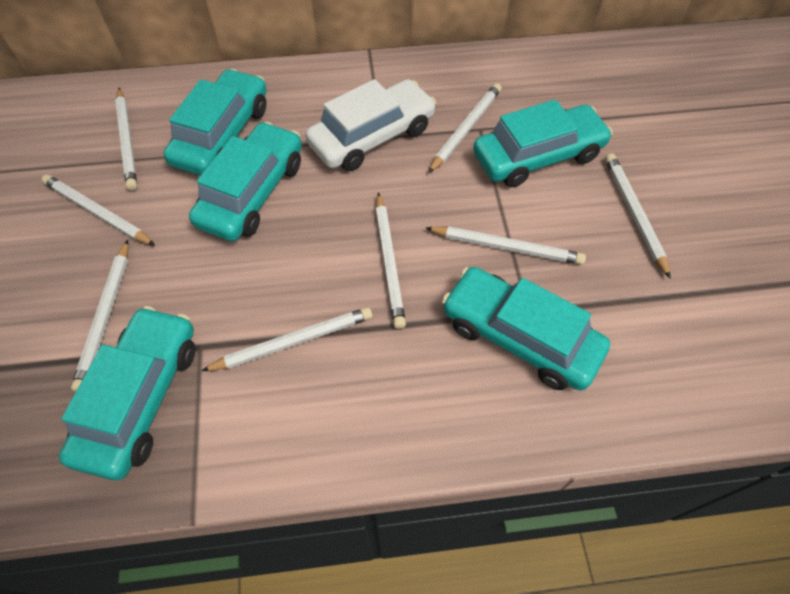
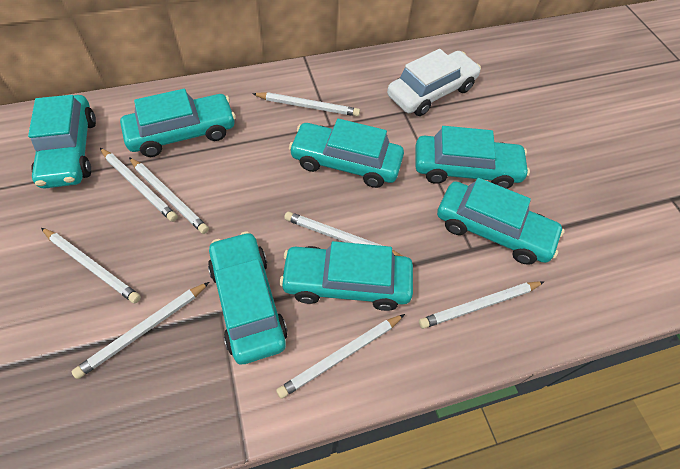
turquoise car: [59,306,195,480] [163,69,266,176] [189,122,302,241] [442,267,610,391] [473,100,613,187] = 5 -> [28,95,96,189] [120,89,236,157] [208,231,287,364] [279,241,413,311] [289,119,404,188] [415,126,530,189] [437,178,565,265] = 7

